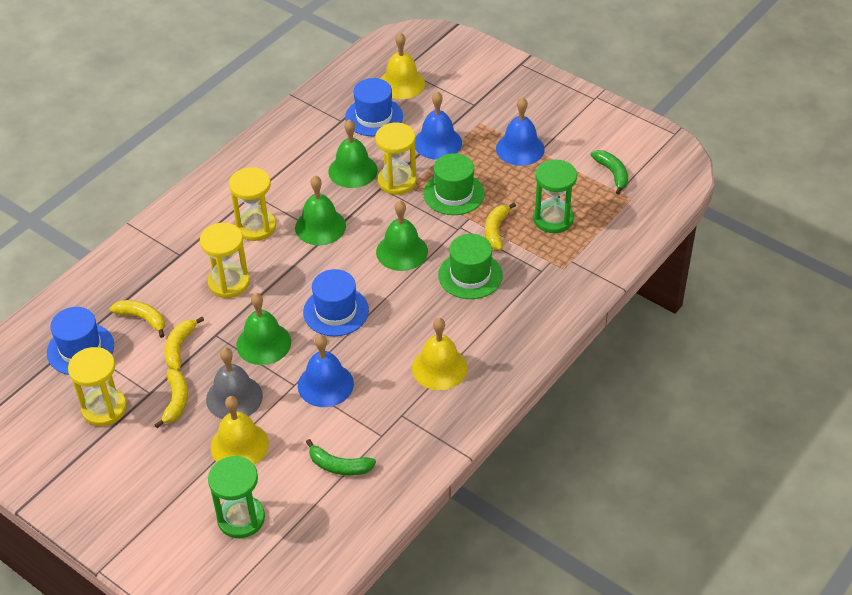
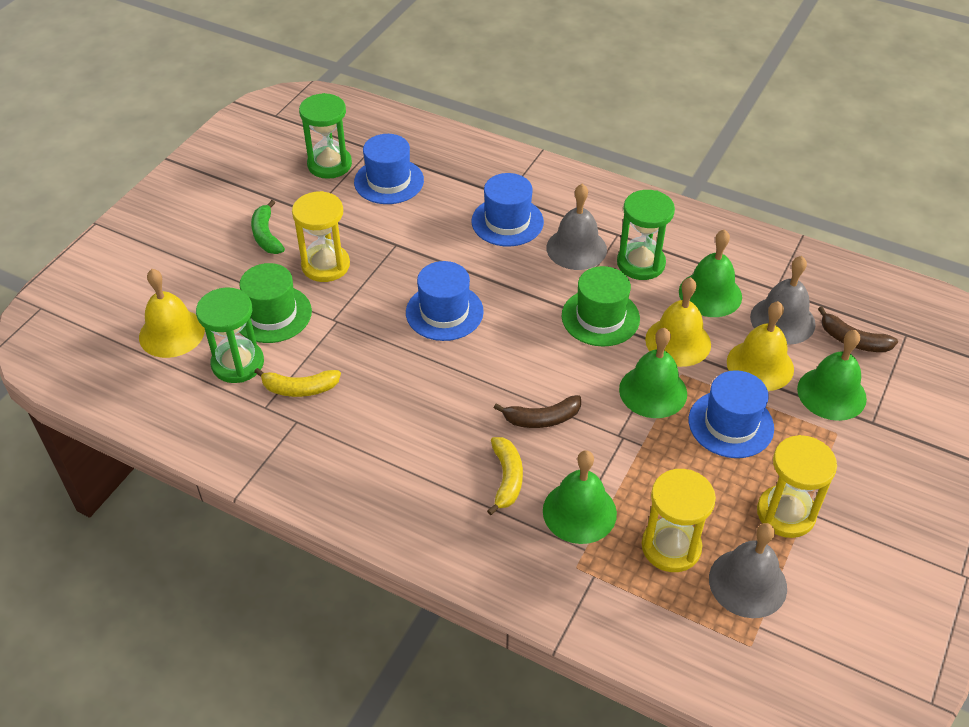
blue bell: [298,335,354,407] [415,91,462,160] [496,97,545,166] = 3 -> none = 0
blue hat: [47,307,114,375] [303,269,369,336] [345,78,403,136] = 3 -> [354,134,424,204] [406,261,484,341] [471,173,544,246] [689,370,774,458] = 4
brown banana: none = 0 -> [494,395,581,428] [818,307,898,352] = 2
green banana: [306,439,376,476] [591,150,628,195] = 2 -> [251,200,285,254] = 1
green hourglass: [208,456,265,538] [533,160,577,233] = 2 -> [196,287,264,383] [299,93,352,179] [617,190,675,280] = 3
grey bell: [206,348,263,419] = 1 -> [546,184,607,270] [709,523,787,618] [750,256,816,345] = 3
yellow banana: [110,300,165,338] [155,369,188,428] [164,317,204,371] [485,203,516,250] = 4 -> [254,368,341,397] [487,437,523,515] = 2
yellow hourglass: [68,347,127,426] [200,223,250,298] [229,167,276,241] [375,123,417,195] = 4 -> [292,191,350,282] [642,469,716,572] [757,435,837,538] = 3

